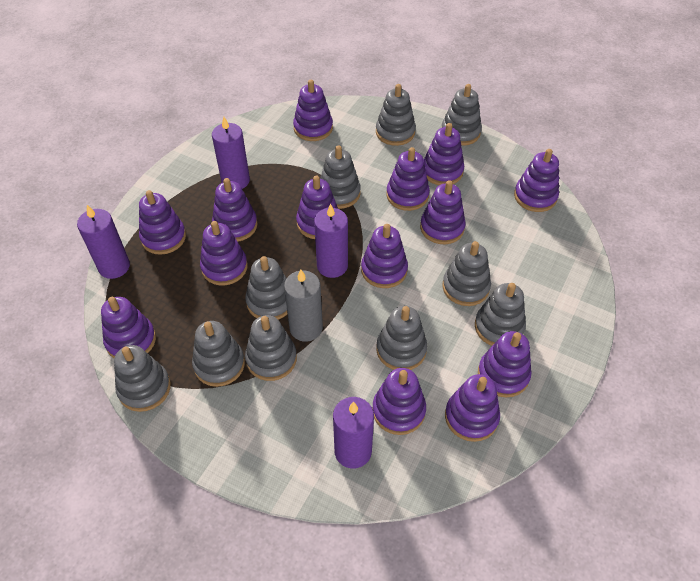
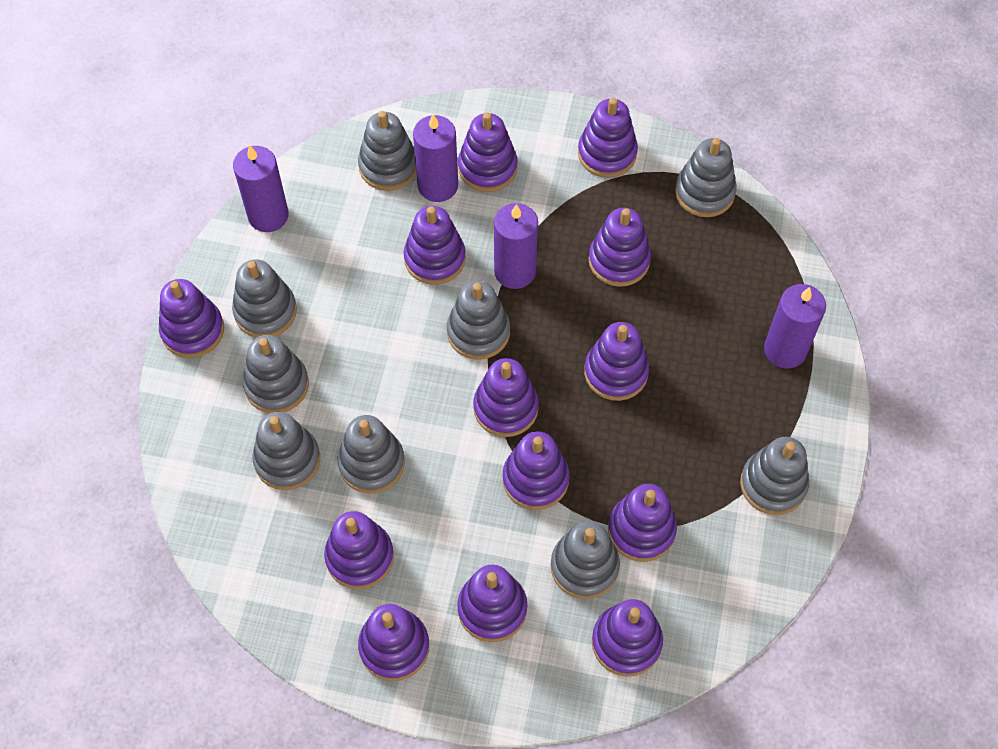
grey candle: [284,269,323,342] = 1 -> none = 0
grey stacking toy: [114,345,171,412] [192,321,245,387] [245,256,287,320] [245,315,297,381] [320,145,361,209] [376,84,416,146] [376,306,427,370] [442,84,482,146] [443,241,491,306] [475,283,526,346] = 10 -> [232,259,297,338] [243,335,309,413] [252,412,320,490] [337,415,405,494] [358,111,416,191] [447,281,510,360] [551,521,620,599] [675,138,737,217] [740,437,809,515] = 9
purple stacking toy: [101,297,156,358] [139,190,186,255] [200,221,248,286] [212,178,258,242] [293,80,333,141] [296,176,338,239] [361,224,408,288] [372,368,426,435] [386,147,430,211] [420,180,466,244] [424,123,464,185] [445,374,500,442] [478,331,531,397] [514,149,559,212] = 14 -> [159,279,224,358] [324,511,394,589] [358,604,429,681] [404,206,466,285] [457,565,527,642] [458,112,518,192] [473,358,539,437] [503,432,569,510] [578,98,638,178] [584,322,649,401] [588,208,651,287] [592,599,663,677] [608,484,677,562] = 13

